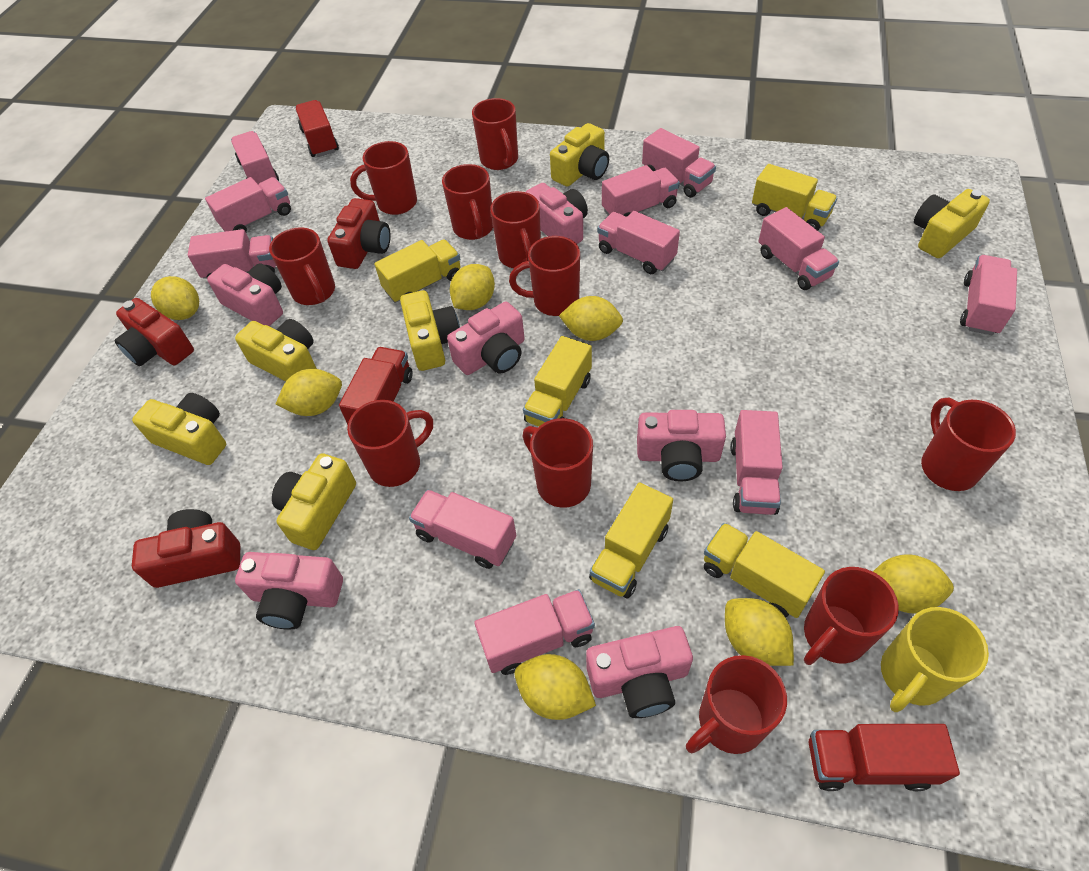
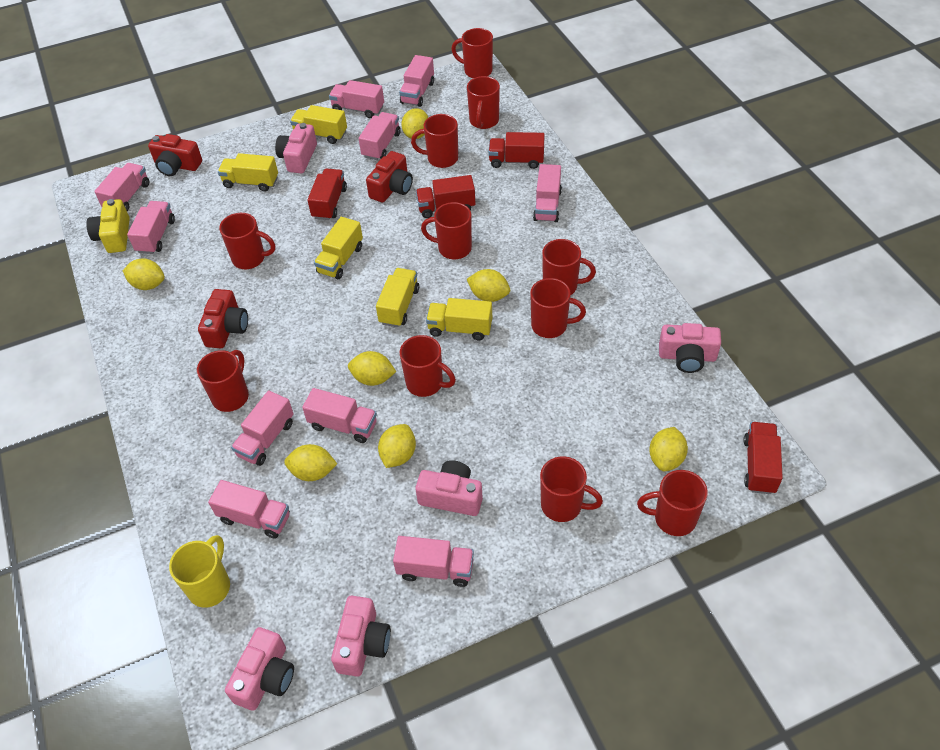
pink camera: [207,264,283,326] [235,552,343,630] [447,302,525,375] [526,183,588,244] [586,626,693,718] [637,410,726,482] = 6 -> [225,627,294,711] [275,123,317,173] [331,596,391,677] [415,460,483,516] [659,323,721,373] = 5
pink truck: [188,229,276,279] [205,177,291,232] [231,131,279,184] [409,490,516,569] [474,589,595,675] [597,211,680,274] [602,165,680,217] [642,128,716,198] [731,410,783,515] [758,207,839,290] [960,255,1017,335] = 11 -> [94,163,149,211] [127,201,175,254] [208,480,290,539] [231,391,294,466] [302,388,377,443] [329,80,384,118] [359,112,401,160] [393,536,474,587] [399,55,434,107] [533,164,562,222] = 10
red truck: [295,100,339,157] [339,347,413,425] [809,724,960,791] = 3 -> [307,168,347,220] [416,175,475,218] [488,132,545,169] [743,422,783,494] = 4
yellow camera: [132,393,226,465] [235,319,317,381] [272,454,356,550] [400,290,460,371] [550,123,609,187] [914,189,990,258] = 6 -> [86,199,130,253] = 1

